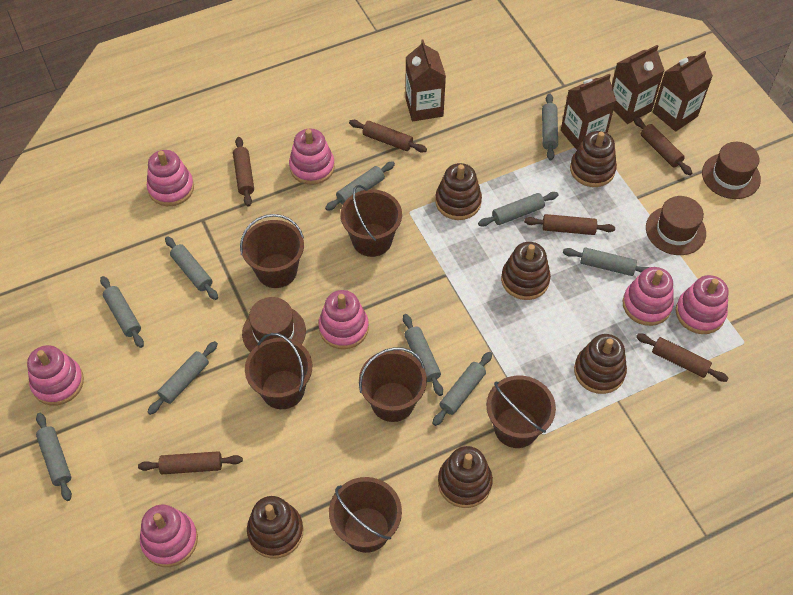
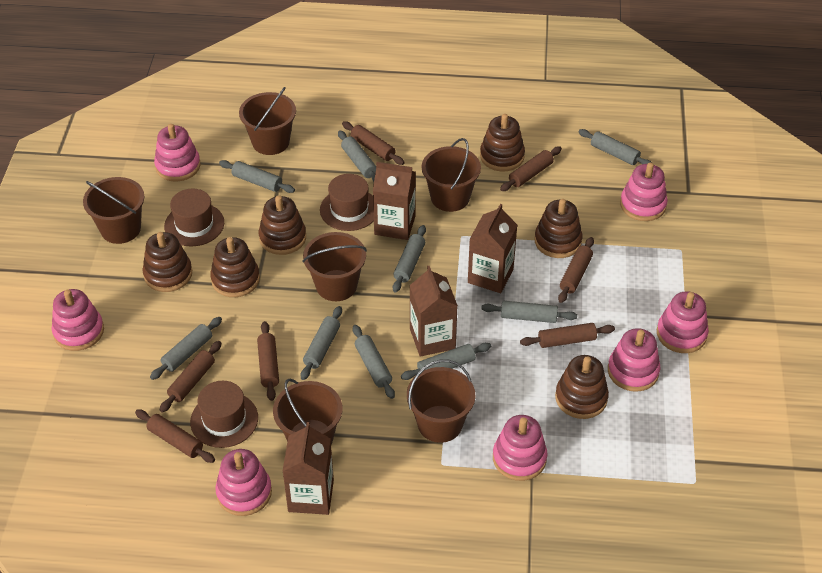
brown rolling pin: [138,451,243,474] [233,137,254,206] [349,120,427,153] [524,214,615,235] [633,117,692,175] [636,334,729,382] = 6 -> [135,409,215,463] [160,341,221,413] [257,321,279,401] [342,121,405,165] [500,146,562,191] [520,323,615,348] [558,237,594,303] = 7
grey rolling pin: [36,413,72,501] [100,276,144,348] [148,341,218,415] [165,236,218,300] [325,161,395,211] [403,314,443,396] [432,352,492,426] [478,192,558,227] [542,93,558,160] [563,248,650,276] = 10 -> [150,317,222,380] [219,160,295,193] [301,306,342,380] [338,130,376,182] [353,325,395,399] [393,225,426,292] [401,343,491,380] [481,301,577,323] [578,129,652,165] = 9

